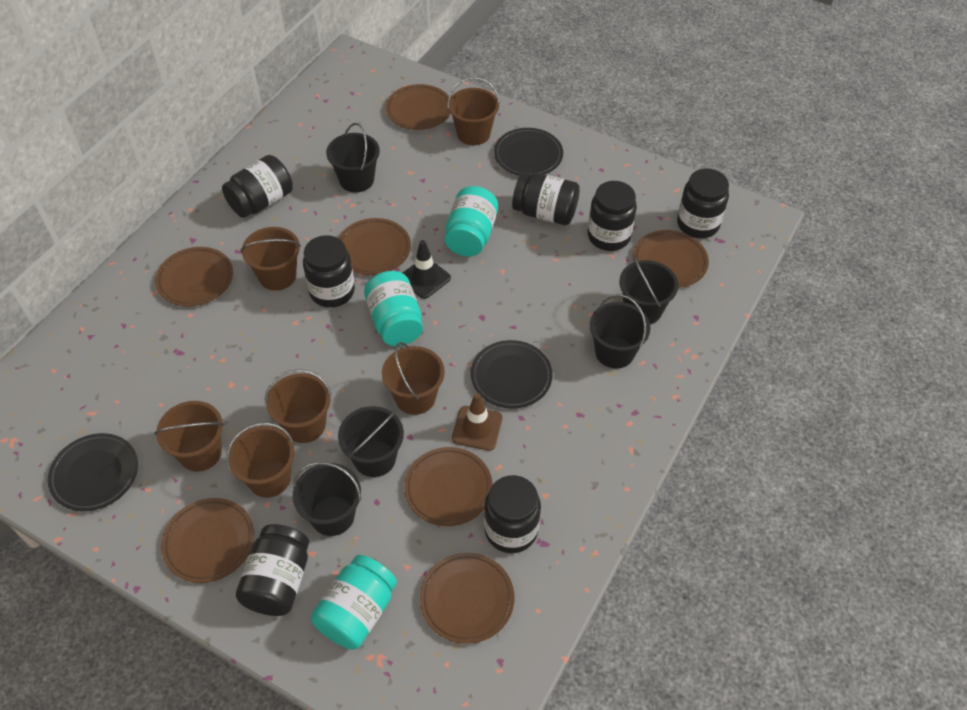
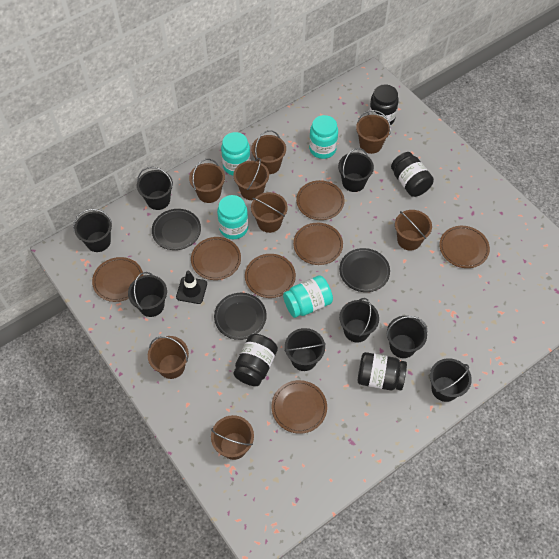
black bucket: [293,462,361,536] [326,123,380,193] [338,406,404,477] [590,294,651,369] [619,256,678,324] = 5 -> [73,209,112,252] [128,272,167,317] [137,167,173,210] [284,328,326,371] [338,148,374,192] [339,298,379,342] [386,316,427,358] [430,358,472,402] = 8
black jar: [222,155,293,218] [236,524,309,616] [303,235,355,308] [484,475,541,553] [512,172,580,225] [587,181,637,251] [677,169,729,238] = 7 -> [233,334,278,386] [358,352,407,390] [369,84,399,125] [391,152,434,197] = 4
brown bucket: [154,401,224,472] [226,423,295,497] [241,227,301,290] [265,369,331,443] [382,342,445,415] [447,77,500,145] = 6 -> [148,336,189,379] [189,159,225,203] [211,415,254,460] [233,158,269,200] [251,130,286,174] [251,192,288,233] [356,110,391,154] [395,210,432,251] = 8
brown traffic cone: [452,393,503,451] = 1 -> none = 0
turquoise jar: [311,555,397,650] [364,271,423,346] [445,186,498,257] = 3 -> [217,195,248,239] [221,132,251,176] [283,275,333,318] [309,115,338,159] = 4

